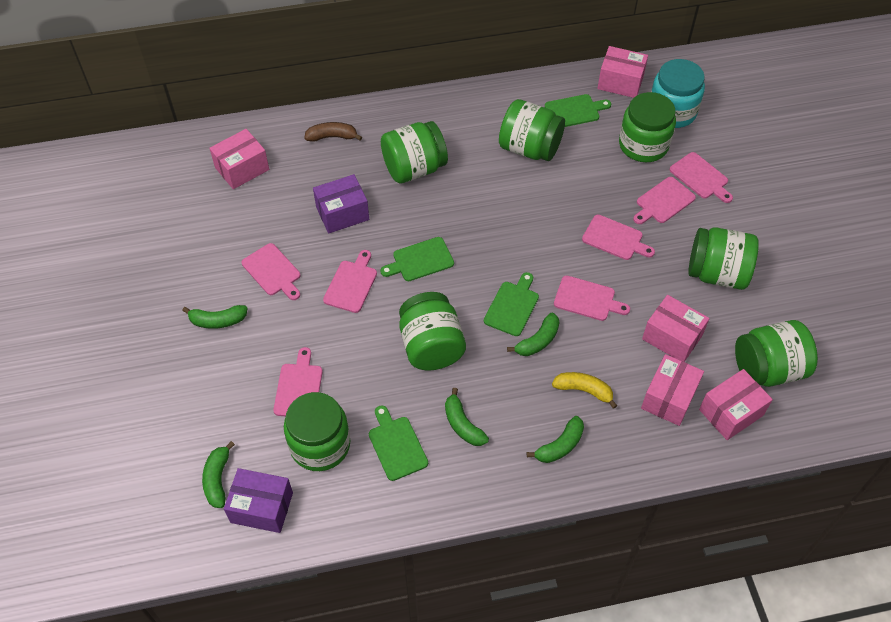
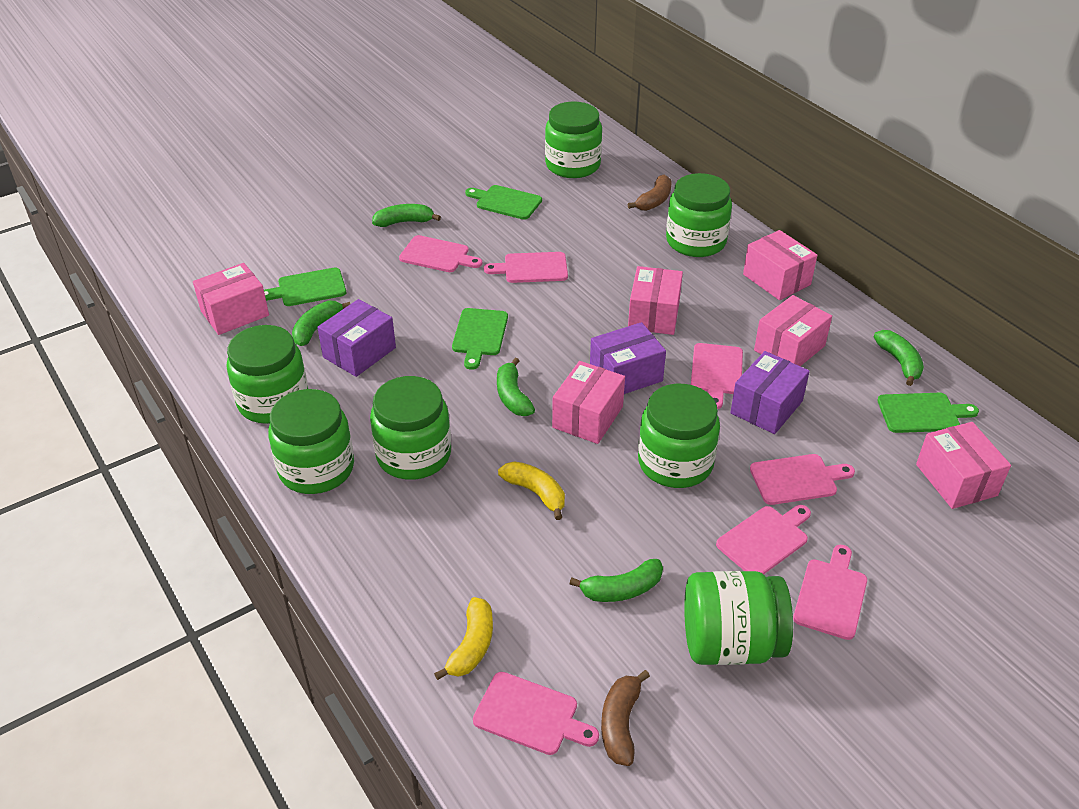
brown banana: [304,122,362,142] = 1 -> [601,670,650,766] [627,174,671,211] = 2
pink box: [209,129,269,189] [597,46,648,98] [641,354,704,426] [642,295,710,362] [699,369,773,440] = 5 -> [193,263,269,335] [552,361,625,444] [628,266,683,335] [743,230,817,300] [754,295,832,366] [916,422,1011,509] = 6
purple box: [224,468,293,533] [313,174,369,233] = 2 -> [317,299,396,377] [590,322,666,394] [730,351,810,434] = 3
turquoise jar: [651,59,705,128] = 1 -> none = 0
yellow banana: [552,372,617,409] = 1 -> [434,597,493,680] [498,461,565,520] = 2

